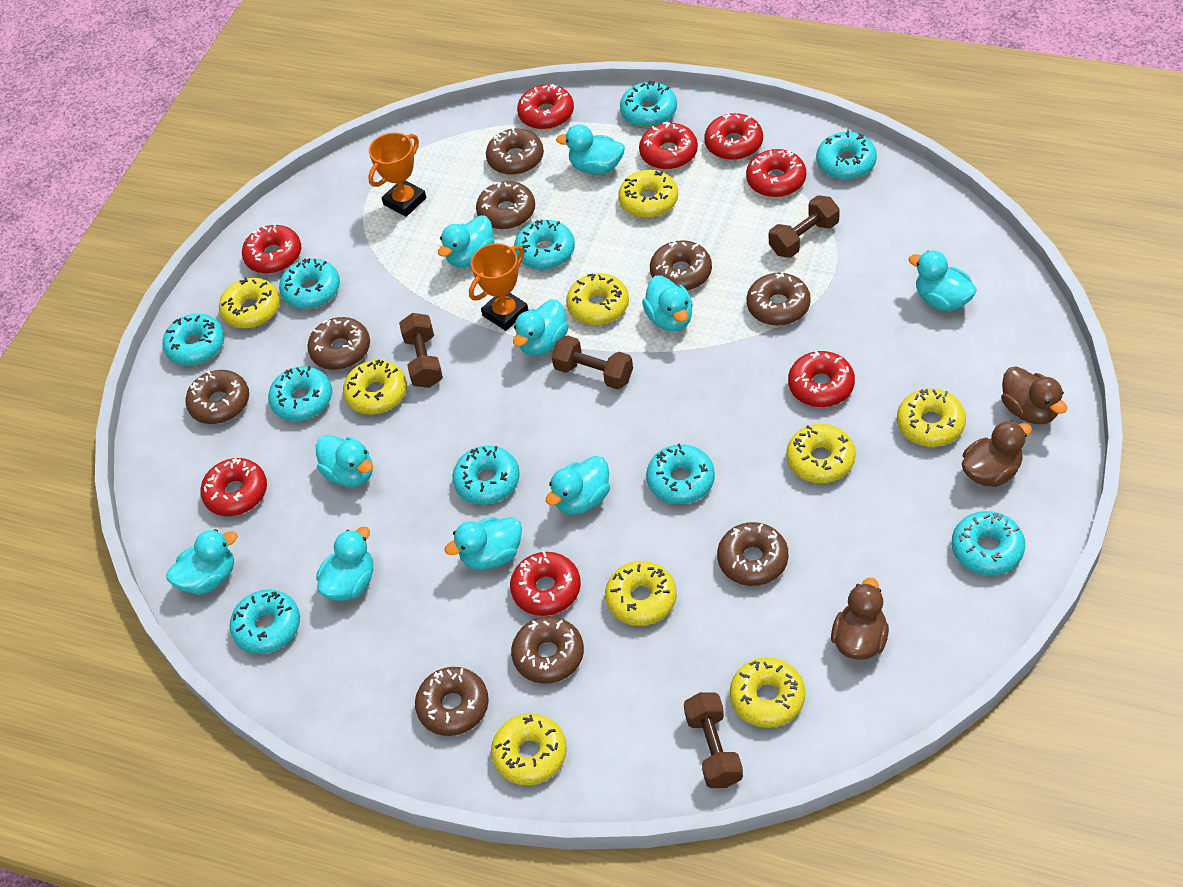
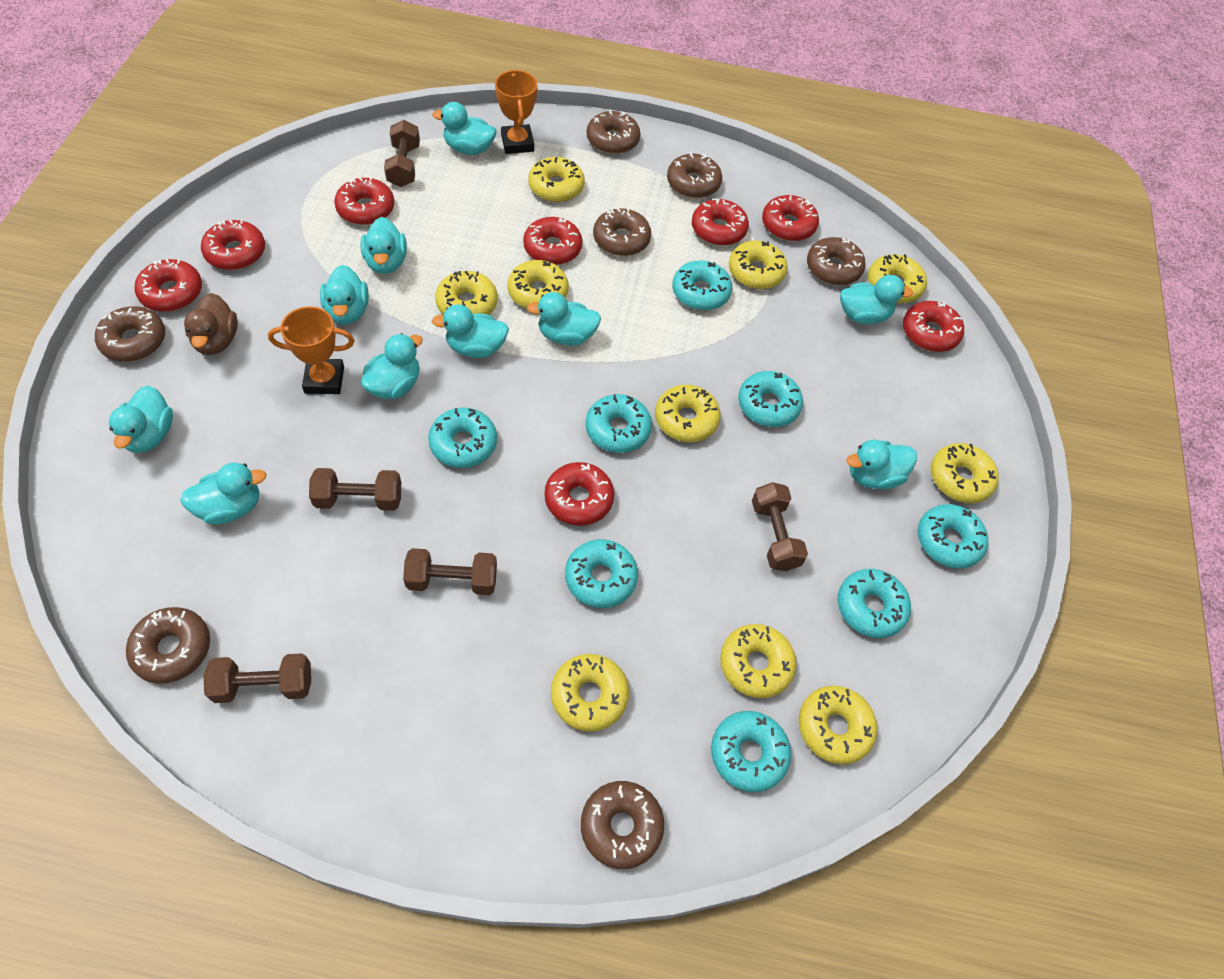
brown donut: [185,370,249,424] [307,317,370,370] [415,667,489,736] [476,181,535,229] [486,127,544,175] [511,616,584,684] [650,240,712,291] [717,522,788,586] [746,272,811,326] = 9 -> [95,306,165,362] [126,607,210,684] [581,781,664,869] [587,110,640,154] [593,207,651,256] [667,152,722,198] [807,237,866,285] = 7
brown duck: [831,578,889,660] [962,420,1032,487] [1001,366,1067,424] = 3 -> [184,293,238,355] = 1
brown dumbbell: [399,313,443,388] [551,335,633,390] [684,692,743,788] [769,195,840,258] = 4 -> [204,653,311,703] [309,468,401,511] [384,120,420,187] [403,548,497,595] [752,482,808,571] = 5
turquoise donut: [162,314,225,366] [229,589,300,654] [268,366,332,421] [279,258,340,309] [452,446,520,505] [514,220,575,270] [620,81,677,127] [646,443,715,504] [816,131,877,180] [952,511,1025,575] = 10 -> [428,408,497,468] [565,539,638,608] [585,394,652,453] [672,260,732,311] [711,711,791,792] [738,371,803,427] [838,569,911,638] [918,504,988,568] = 8
yellow donut: [219,277,280,329] [343,360,407,415] [491,713,567,785] [566,273,629,325] [605,561,677,626] [618,170,678,218] [730,657,805,728] [786,424,856,483] [897,388,966,447] = 9 -> [435,271,498,315] [507,260,569,309] [528,157,585,202] [551,654,629,732] [655,385,721,442] [720,624,797,698] [729,241,788,289] [798,686,878,764] [868,254,927,303] [931,443,999,503] = 10

